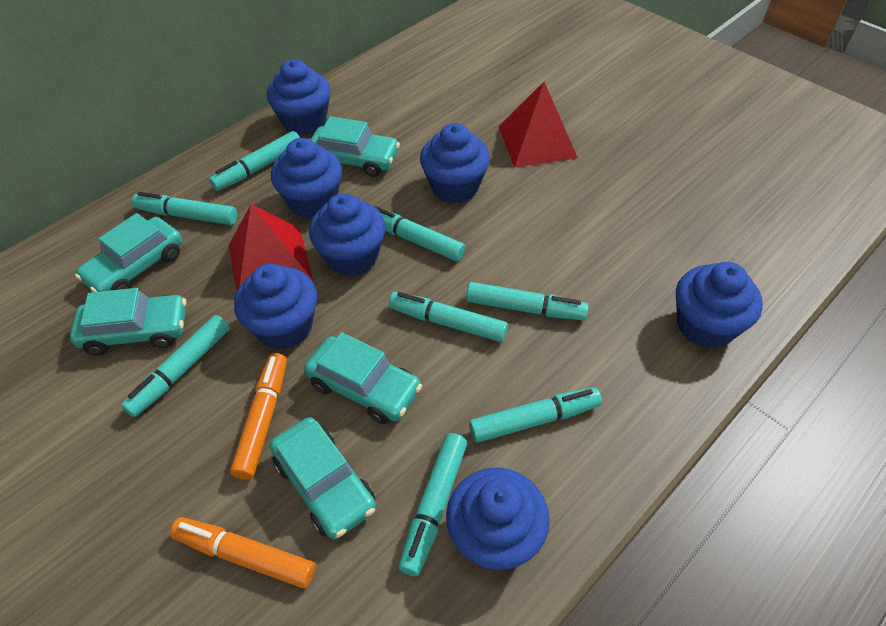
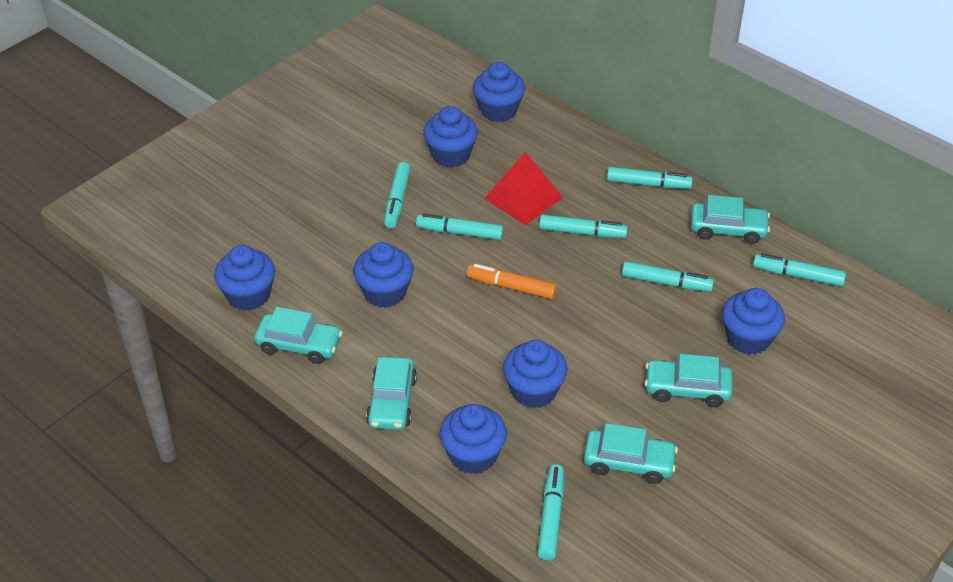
orange marker: [170,517,316,589] [230,353,287,480] = 2 -> [467,264,557,299] = 1
red pyramid: [229,204,313,292] [498,82,578,168] = 2 -> [484,152,563,225] = 1
turquoise marker: [121,315,230,417] [132,192,237,225] [209,131,300,191] [374,206,465,261] [389,292,508,342] [399,433,467,576] [466,282,589,320] [469,387,602,443] = 8 -> [384,162,411,228] [416,213,504,240] [538,464,564,560] [539,214,628,238] [607,167,693,189] [622,261,714,292] [753,253,846,286] = 7

